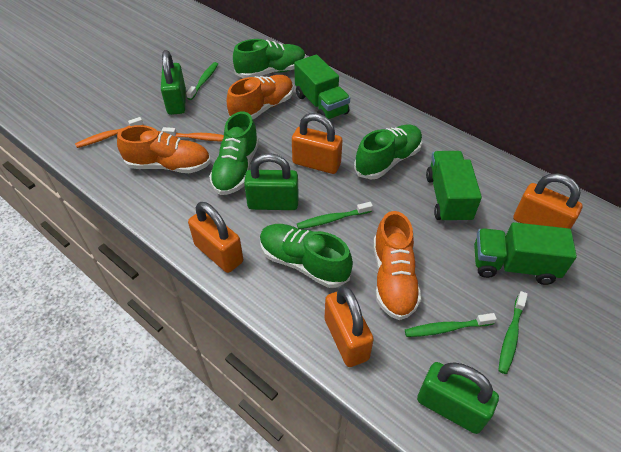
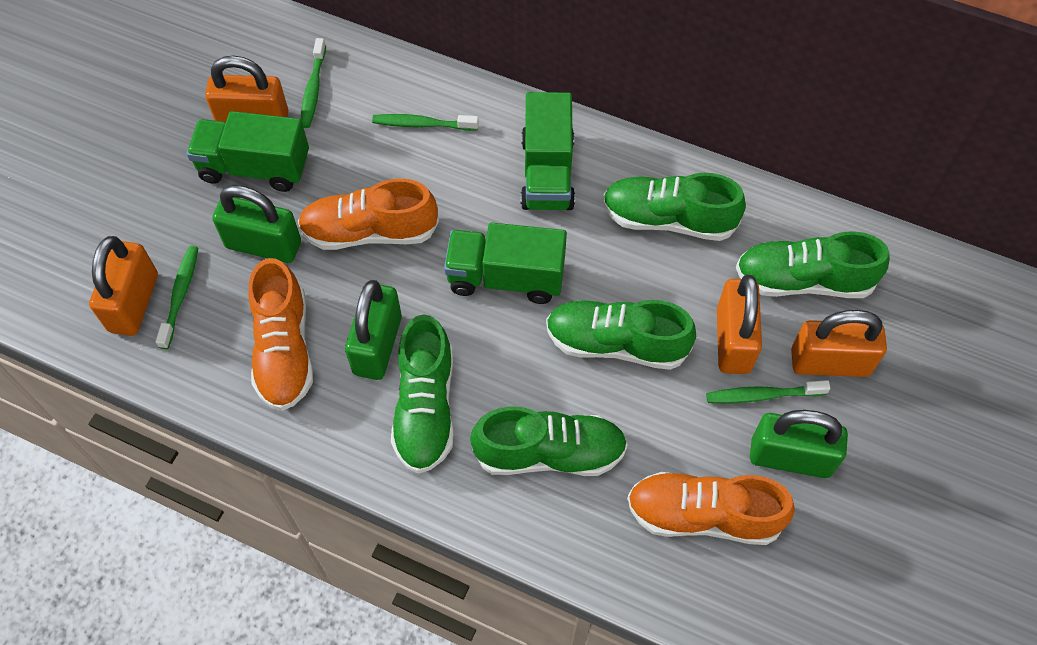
green shoe: [209,112,259,195] [233,39,306,78] [260,224,353,288] [354,124,423,180] = 4 -> [391,315,454,474] [470,406,628,476] [546,300,696,370] [603,173,746,241] [736,231,890,298] = 5
orange toothbrush: [75,117,143,148] [162,127,224,141] = 2 -> none = 0

